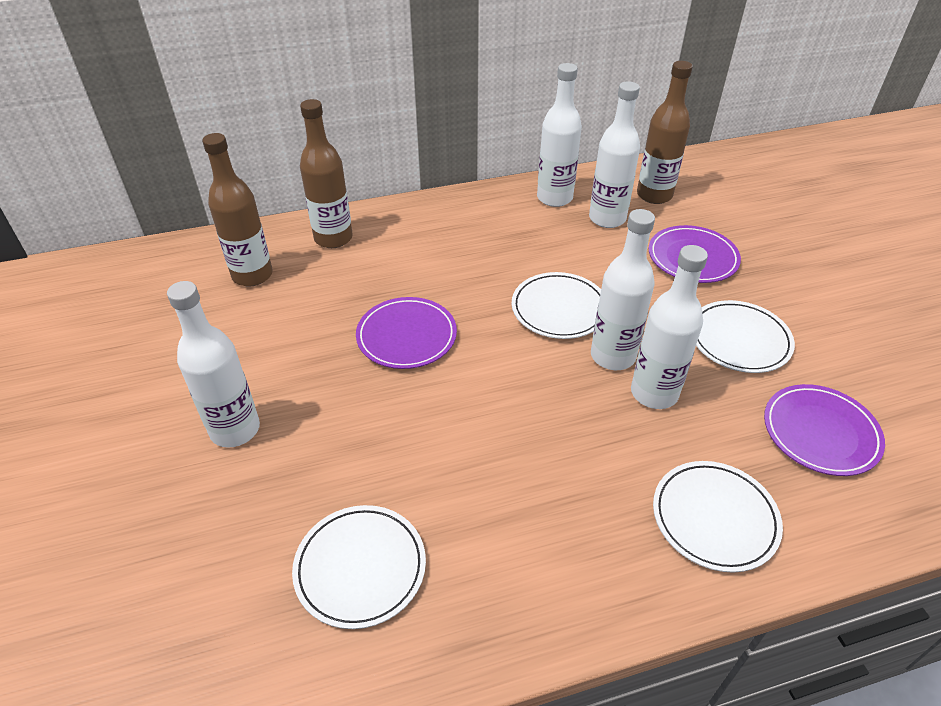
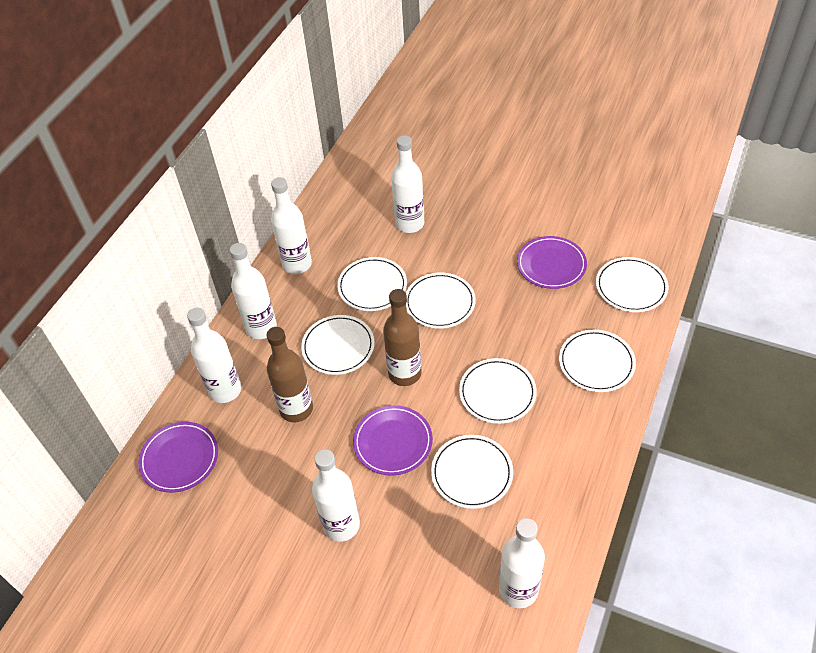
brown bottle: [202,133,273,286] [300,99,353,248] [637,61,693,204] = 3 -> [267,327,313,422] [383,289,421,386] = 2
white bottle: [167,281,260,447] [537,63,582,207] [589,81,640,228] [591,209,655,370] [631,245,708,409] = 5 -> [187,308,241,403] [230,243,277,339] [271,177,312,274] [312,449,360,542] [391,135,424,233] [499,518,545,608] = 6
white plate: [292,505,426,629] [512,272,601,339] [653,461,783,573] [696,300,795,373] = 4 -> [301,315,375,375] [337,257,407,311] [406,273,476,329] [431,435,513,509] [459,358,537,424] [559,330,636,392] [596,257,669,312] = 7

